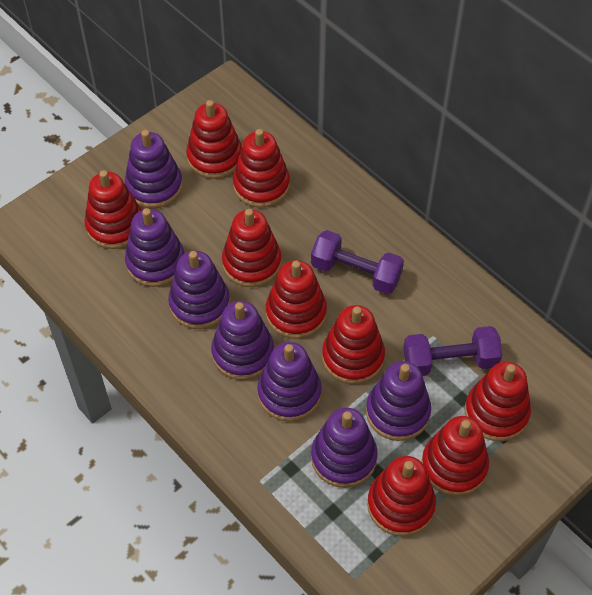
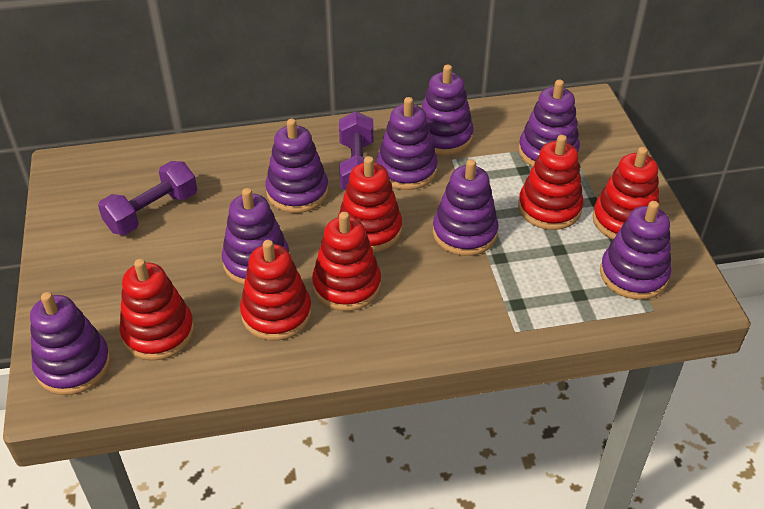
purple stacking toy: [125,130,183,209] [125,208,185,287] [168,251,230,329] [211,301,274,380] [257,342,322,422] [311,408,377,488] [366,361,431,441] = 7 -> [30,292,111,395] [222,188,289,285] [265,119,329,213] [377,97,438,190] [422,65,474,155] [433,159,499,256] [518,80,580,167] [600,201,671,300] = 8
red stacking toy: [84,170,142,249] [186,100,242,179] [222,209,282,287] [233,129,290,208] [266,260,327,339] [322,305,385,384] [367,456,436,537] [421,416,489,496] [465,362,531,441] = 9 -> [120,259,194,361] [240,240,312,341] [312,212,381,311] [338,156,402,252] [518,135,583,230] [593,147,660,239] = 6

